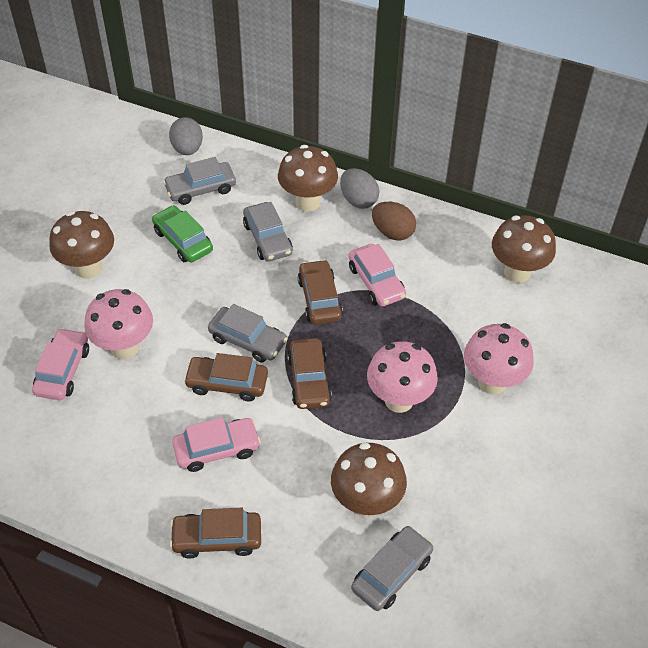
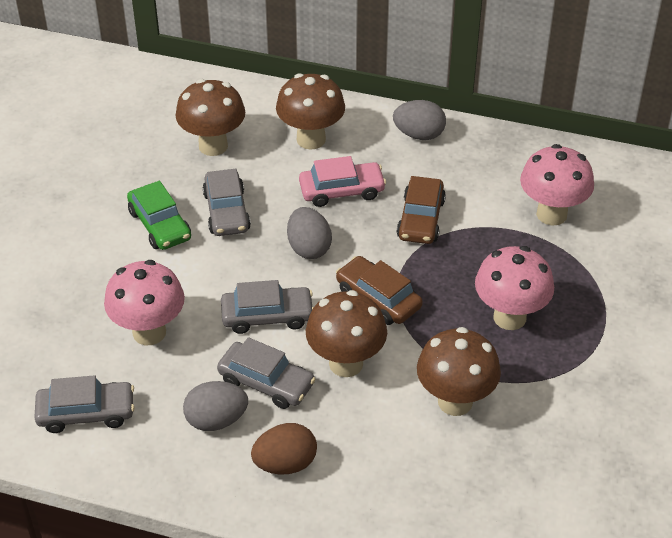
brown car: [170,508,261,558] [184,353,268,401] [287,338,332,409] [298,260,343,325] = 4 -> [336,256,423,325] [397,176,446,244] = 2
grey egg: [169,117,203,155] [340,168,379,209] = 2 -> [183,381,248,431] [287,207,332,259] [393,100,446,140] = 3
pink car: [32,328,89,400] [172,418,261,472] [348,244,406,307] = 3 -> [299,156,386,207] = 1

